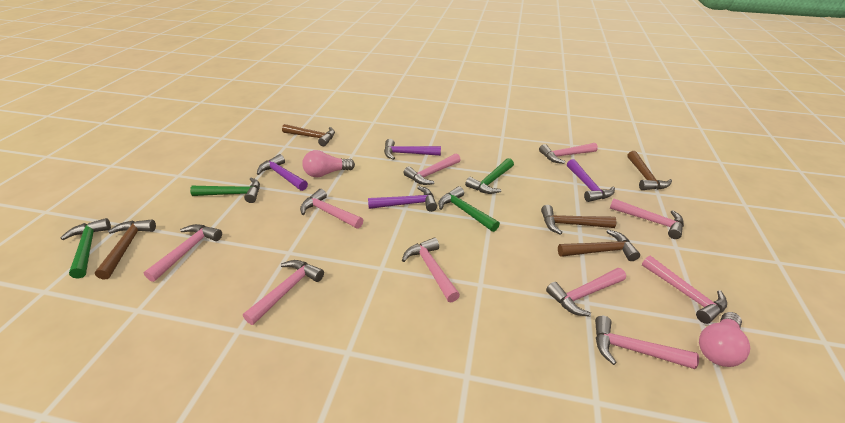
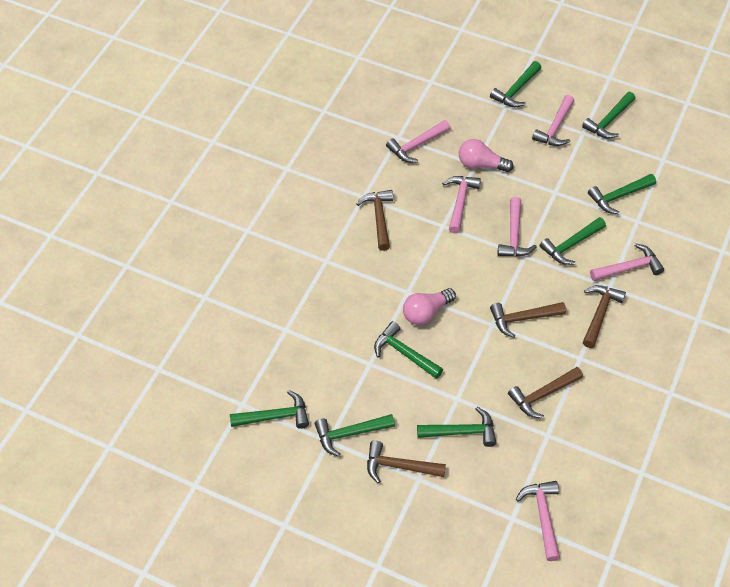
green hammer: [60,218,111,279] [190,178,260,203] [438,186,500,232] [465,158,514,194] = 4 -> [230,390,309,429] [315,414,395,457] [374,321,443,379] [417,407,496,447] [490,61,541,107] [539,217,606,265] [582,92,636,139] [588,174,656,214] = 8
pink hammer: [144,224,222,282] [243,260,324,325] [300,189,363,229] [402,238,460,302] [403,153,460,185] [539,143,598,164] [546,268,626,317] [595,316,699,369] [610,199,684,239] [642,256,727,324] = 10 -> [386,120,450,163] [442,176,481,234] [497,197,537,256] [516,481,560,561] [532,95,574,146] [590,243,664,281] = 6
purple hammer: [257,154,308,191] [368,186,437,212] [384,139,441,160] [567,159,615,202] = 4 -> none = 0

